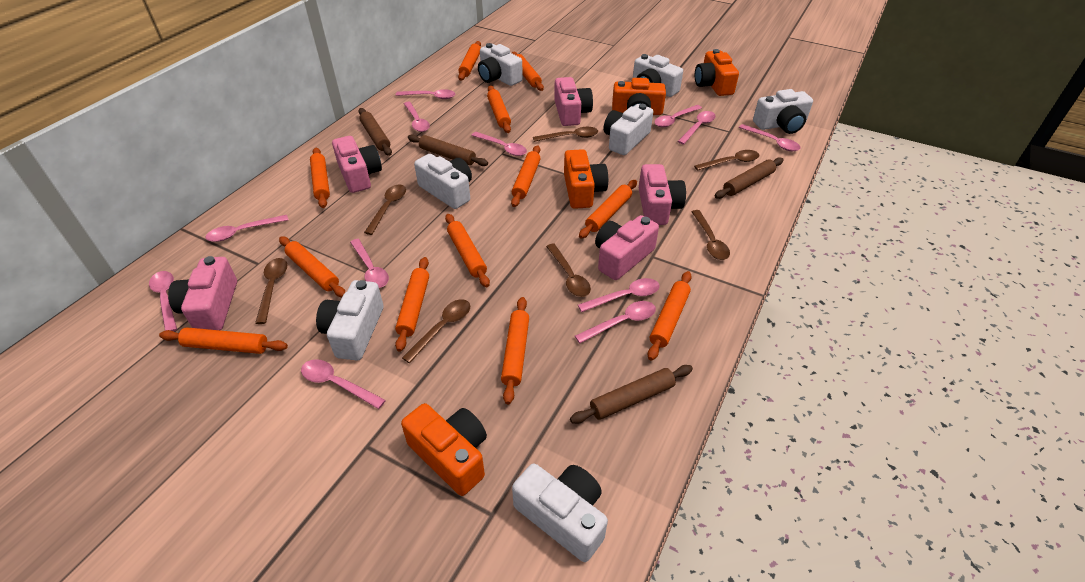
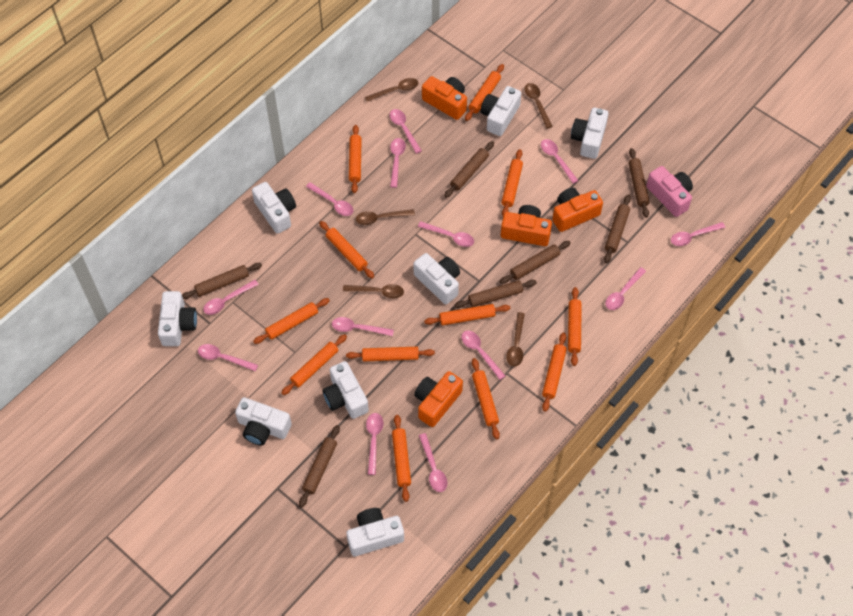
brown rolling pin: [358,108,392,156] [408,134,488,166] [570,365,693,424] [715,157,784,199] = 4 -> [182,263,262,299] [299,425,340,508] [444,141,494,198] [454,280,537,308] [500,241,571,284] [604,194,631,263] [628,148,650,218] = 7
brown spoon: [255,258,287,324] [364,185,406,235] [402,299,470,363] [533,127,598,142] [546,244,591,297] [692,210,730,260] [694,150,759,171] = 7 -> [343,284,404,298] [356,209,415,225] [365,78,418,102] [506,312,525,367] [524,83,553,129] = 5
pink camera: [168,256,237,330] [332,136,382,193] [554,77,593,126] [595,215,659,280] [639,164,686,225] = 5 -> [646,166,693,217] = 1
pink spoon: [149,271,177,332] [206,215,288,242] [301,359,386,409] [350,239,389,288] [396,89,455,99] [404,102,430,132] [471,132,527,156] [575,301,656,343] [578,278,660,312] [655,105,702,127] [677,111,716,145] [739,124,800,151] = 12 -> [198,344,258,371] [203,280,259,315] [306,182,354,216] [332,317,394,336] [366,413,383,475] [390,109,422,154] [390,138,406,188] [418,221,474,247] [419,433,447,492] [461,331,505,380] [541,139,578,184] [605,267,646,310] [671,222,726,246] = 13
white camera: [316,280,384,360] [414,154,472,209] [478,43,523,86] [512,463,608,562] [604,104,653,155] [633,54,683,97] [753,89,813,134] = 7 -> [158,291,197,346] [235,397,292,446] [252,182,296,234] [322,361,369,419] [346,508,404,556] [413,253,460,304] [480,86,521,136] [571,108,609,159] = 8

